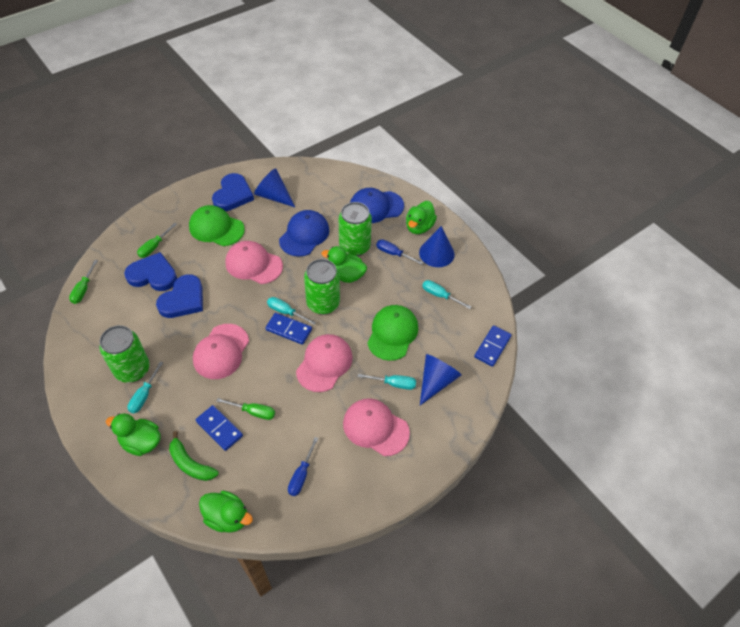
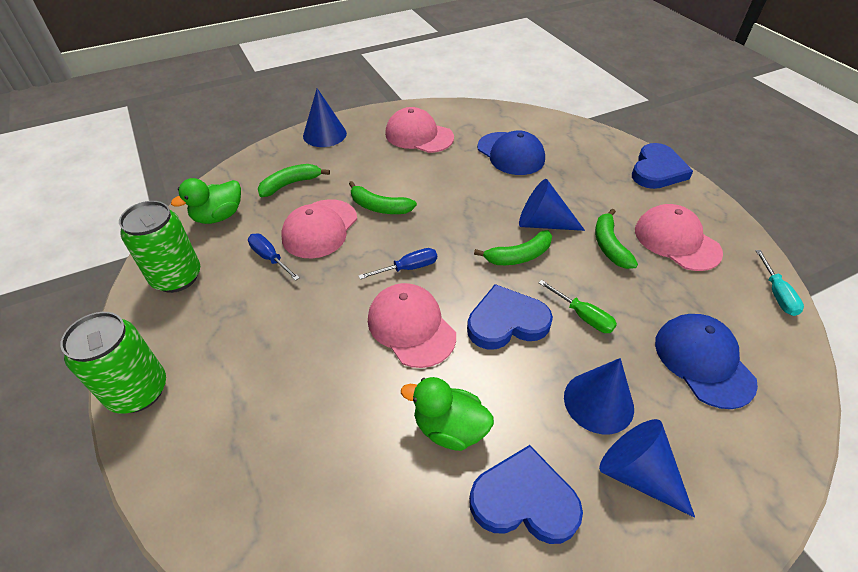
blue cone: [254,168,295,207] [419,226,455,267] [420,354,461,405] = 3 -> [303,88,347,147] [519,179,585,231] [564,358,634,434] [599,419,695,518] = 4
blue domino: [196,405,243,451] [265,313,312,345] [474,325,511,367] = 3 -> none = 0
green banana: [169,431,219,481] = 1 -> [258,164,330,197] [349,181,417,214] [474,230,552,265] [595,208,638,269] = 4
green can: [99,325,150,383] [304,259,340,315] [339,202,372,256] = 3 -> [60,312,166,414] [119,201,200,293] = 2
green cap: [189,205,245,246] [367,305,418,361] = 2 -> none = 0
green duck: [106,414,161,456] [199,490,253,533] [321,246,367,283] [406,201,437,234] = 4 -> [171,178,241,224] [401,377,494,451] = 2
green screwdriver: [69,260,98,304] [137,223,177,258] [216,398,275,420] = 3 -> [539,280,617,333] = 1
turquoise screwdriver: [127,361,163,413] [267,297,316,325] [358,374,416,390] [422,280,471,309] = 4 -> [755,250,804,316] = 1

